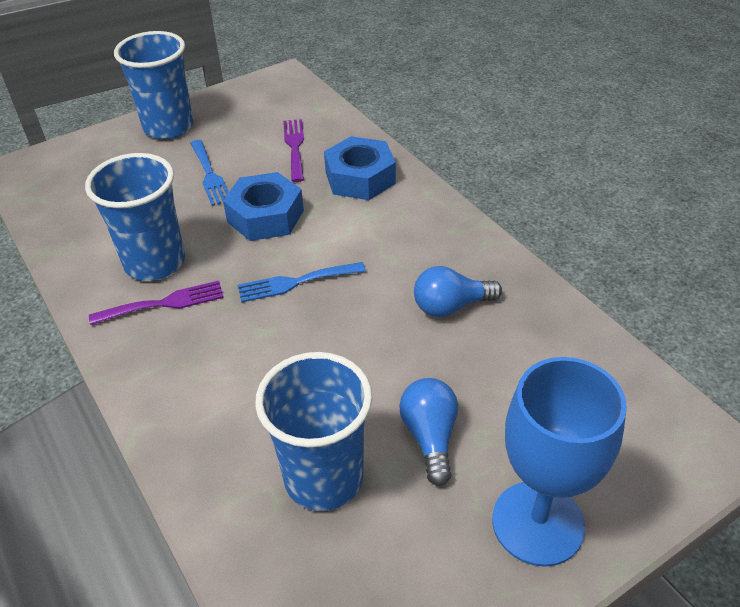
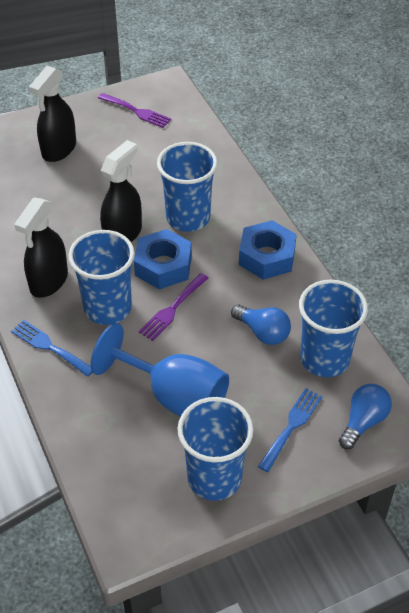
black spray bottle: none = 0 -> [14,198,68,298] [29,66,76,162] [100,140,142,242] = 3
blue cup: [85,153,185,281] [114,31,193,139] [255,352,372,511] = 3 -> [68,230,135,325] [157,142,218,232] [177,397,254,501] [299,280,368,377] = 4

